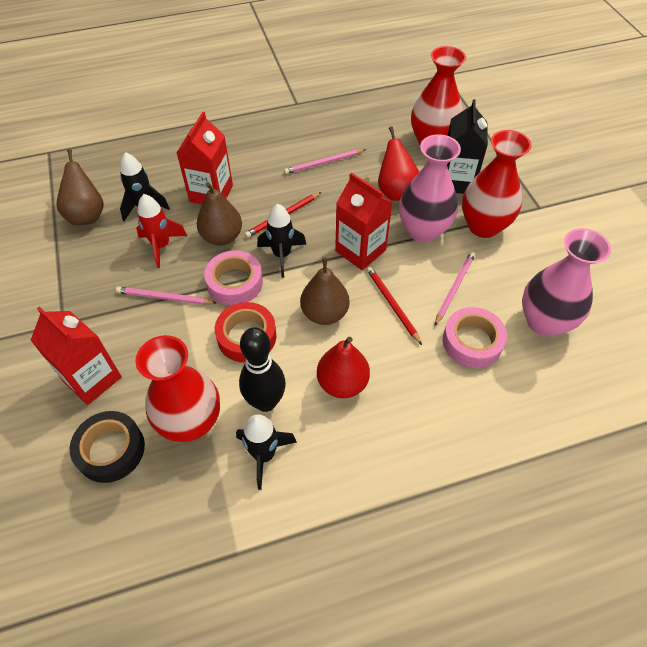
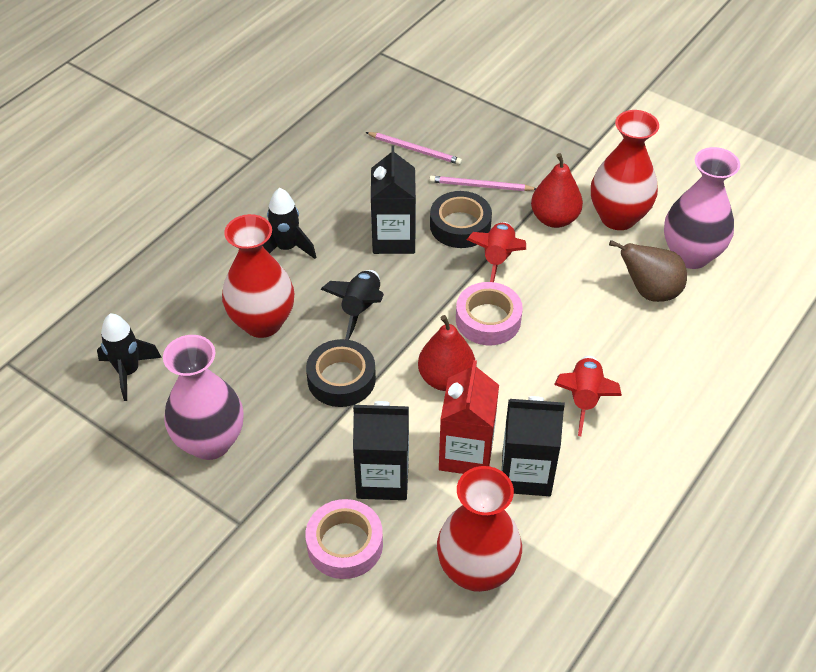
black bowling pin: [239,327,286,412] = 1 -> none = 0
black carton: [447,99,488,194] = 1 -> [353,401,409,500] [371,146,416,254] [502,396,565,496] = 3
black tape: [70,411,145,483] = 1 -> [306,339,376,407] [430,191,492,248] = 2
brown pear: [56,149,104,225] [197,182,242,245] [300,257,349,325] = 3 -> [609,240,687,302] = 1
pink pencil: [116,287,217,305] [284,149,366,174] [435,252,475,326] = 3 -> [366,132,462,165] [429,176,536,191] = 2
red carton: [31,307,122,405] [176,112,233,204] [335,172,392,270] = 3 -> [439,360,499,474] = 1
red pencil: [245,192,321,238] [367,266,422,345] = 2 -> none = 0
red rocket: [136,194,187,268] = 1 -> [467,222,526,282] [554,356,622,436] = 2
red tape: [215,302,276,362] = 1 -> none = 0

